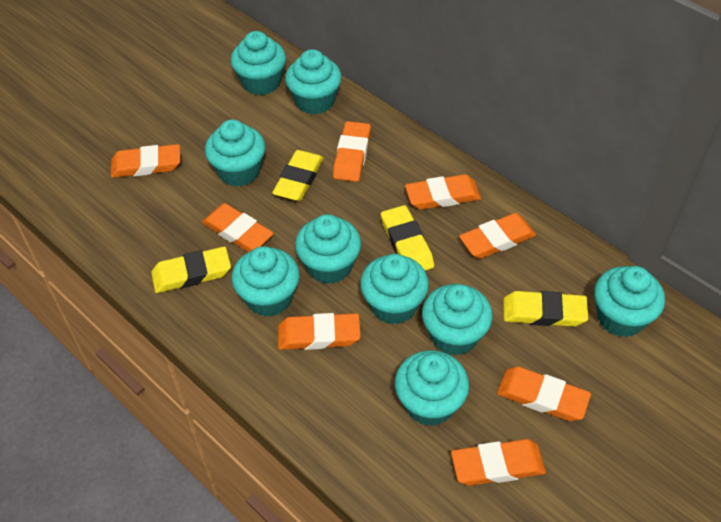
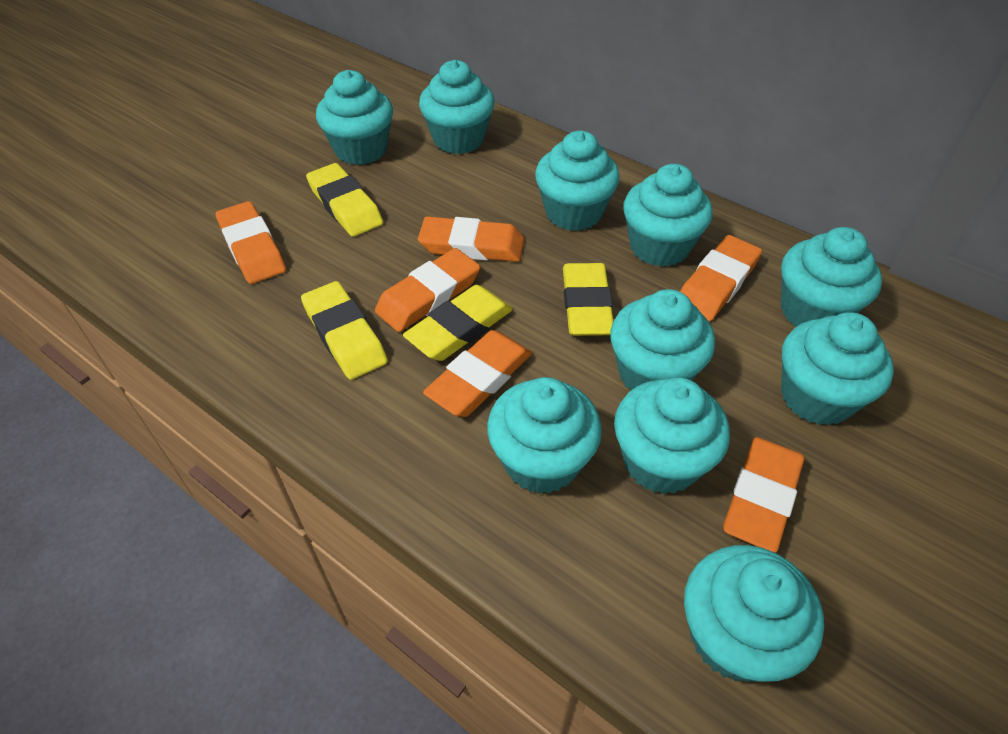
orange eraser: [111,144,180,178] [202,203,274,252] [278,313,361,350] [333,121,371,182] [405,174,481,210] [451,439,546,486] [459,213,536,259] [497,367,591,421] = 8 -> [216,201,286,284] [375,248,480,332] [418,216,524,262] [423,330,532,417] [680,235,762,321] [723,437,805,553] = 6
turquoise cupcake: [205,119,265,187] [231,31,286,95] [232,246,300,317] [285,49,342,115] [295,214,361,284] [360,254,429,324] [395,350,469,426] [422,284,493,356] [594,266,665,337] = 9 -> [316,70,393,165] [419,60,495,154] [487,377,602,494] [535,131,620,231] [610,289,715,391] [614,377,730,494] [623,164,713,267] [684,545,824,682] [781,227,882,326] [781,312,894,426] = 10

